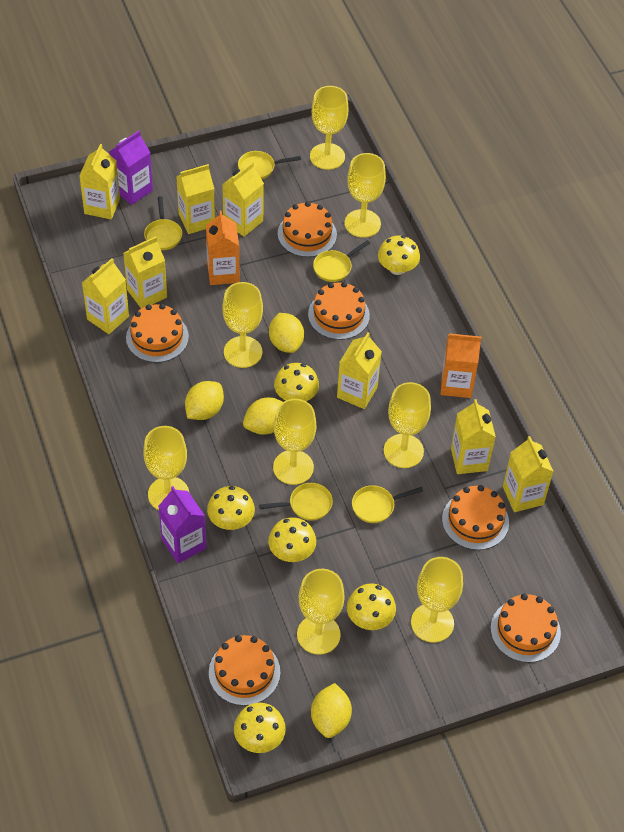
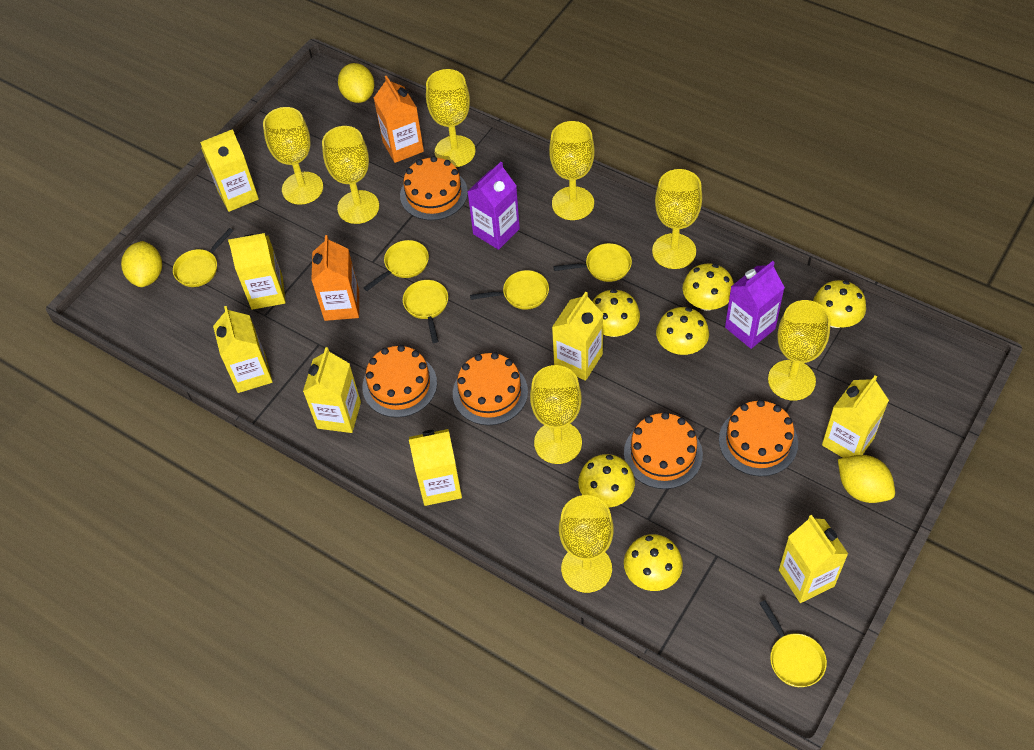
orange cake: [126,304,189,363] [209,635,280,706] [278,201,337,257] [308,282,370,340] [442,485,509,550] [491,594,561,663] = 6 -> [362,345,437,418] [400,156,468,220] [453,352,528,425] [624,412,703,489] [719,400,798,476] = 5
yellow lemon: [185,381,224,420] [243,397,283,435] [269,313,304,353] [311,683,352,738] = 4 -> [121,241,162,287] [338,63,374,103] [838,455,895,503] = 3
yellow pan: [144,196,182,250] [238,151,301,179] [259,483,333,521] [313,240,370,282] [352,485,423,523] = 5 -> [173,228,233,287] [364,240,429,291] [403,280,448,343] [470,270,549,310] [553,243,632,282] [759,600,827,687] = 6

